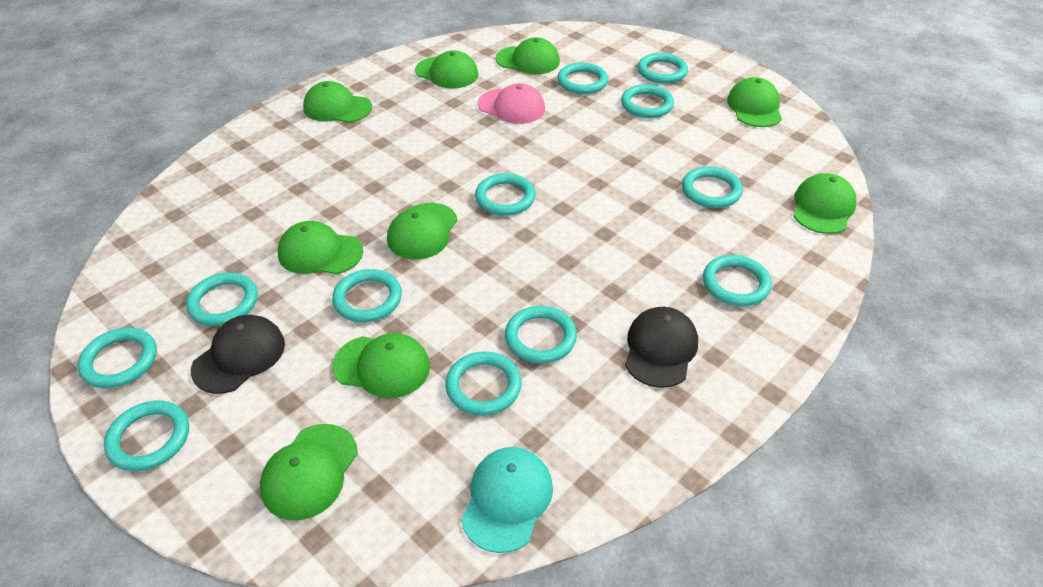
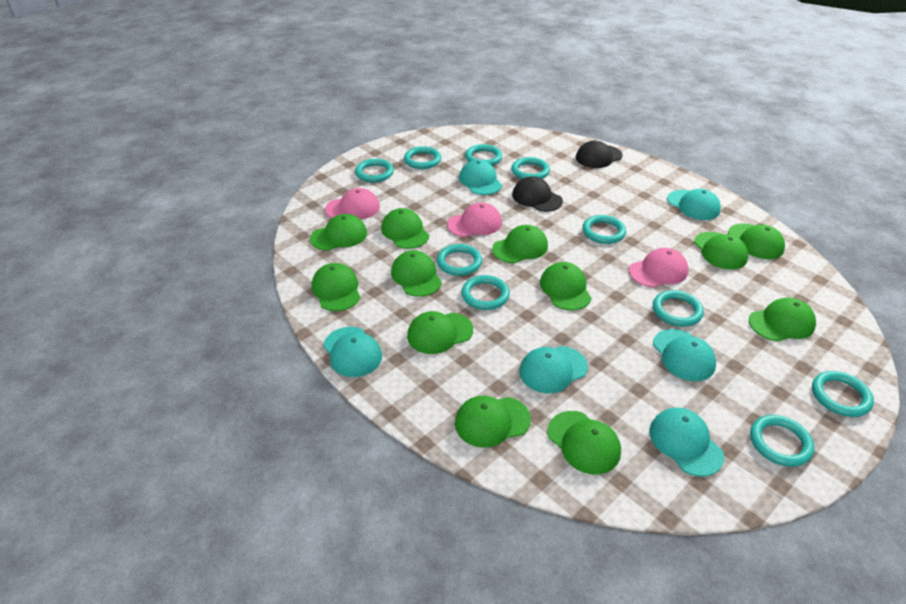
green cap: [260,424,358,520] [278,221,363,274] [303,81,372,123] [333,333,430,398] [387,203,458,260] [415,50,479,88] [496,37,560,74] [727,77,782,127] [794,173,857,234] = 9 -> [310,214,367,251] [312,263,360,311] [381,208,429,249] [391,250,442,297] [407,311,473,354] [455,396,531,448] [492,225,548,263] [540,262,592,311] [547,411,621,474] [694,232,748,270] [728,223,785,259] [749,298,816,342] = 12
pink cap: [478,83,545,124] = 1 -> [325,188,380,219] [447,203,502,237] [629,248,688,288] = 3
turquoise cap: [461,447,553,553] = 1 -> [323,327,382,377] [459,160,502,195] [519,346,588,394] [649,408,724,477] [653,329,716,381] [667,189,721,220] = 6
turquoise ring: [78,328,157,388] [104,400,189,471] [186,273,258,326] [332,269,402,322] [445,351,522,415] [475,173,536,216] [505,306,577,363] [557,62,608,94] [621,84,674,118] [638,53,688,84] [682,166,743,208] [703,255,772,306] = 12 -> [355,159,394,182] [404,146,441,169] [437,244,482,276] [461,275,510,310] [465,144,502,166] [511,157,550,179] [582,215,626,244] [653,290,704,327] [750,415,815,467] [812,371,874,417] = 10

